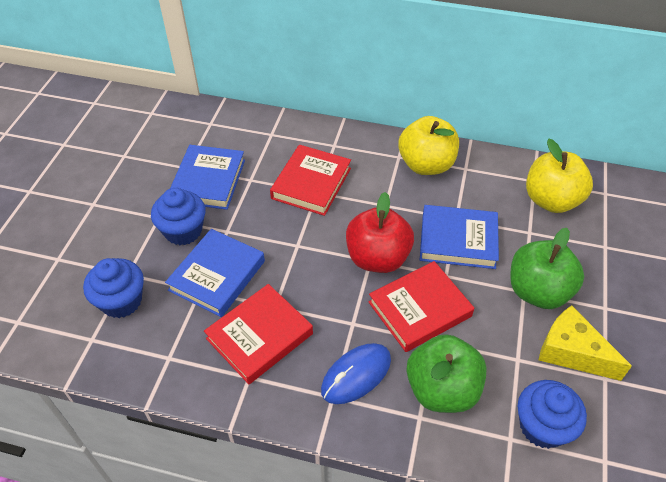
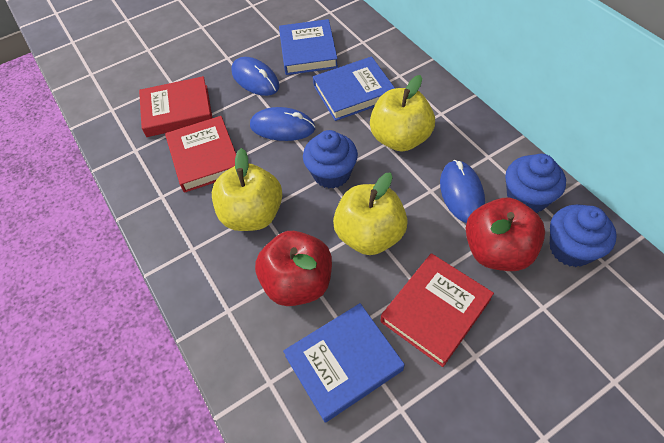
blue mouse: [321,343,391,404] = 1 -> [231,57,279,96] [250,107,315,141] [440,160,485,223] = 3
green apple: [406,334,487,413] [510,228,584,309] = 2 -> none = 0
red apple: [346,192,414,273] = 1 -> [255,231,332,306] [465,198,545,271] = 2
yellow apple: [399,116,459,175] [526,139,593,213] = 2 -> [212,148,282,231] [333,172,408,255] [370,75,435,151] = 3
yellow cheese: [539,305,632,381] = 1 -> none = 0

